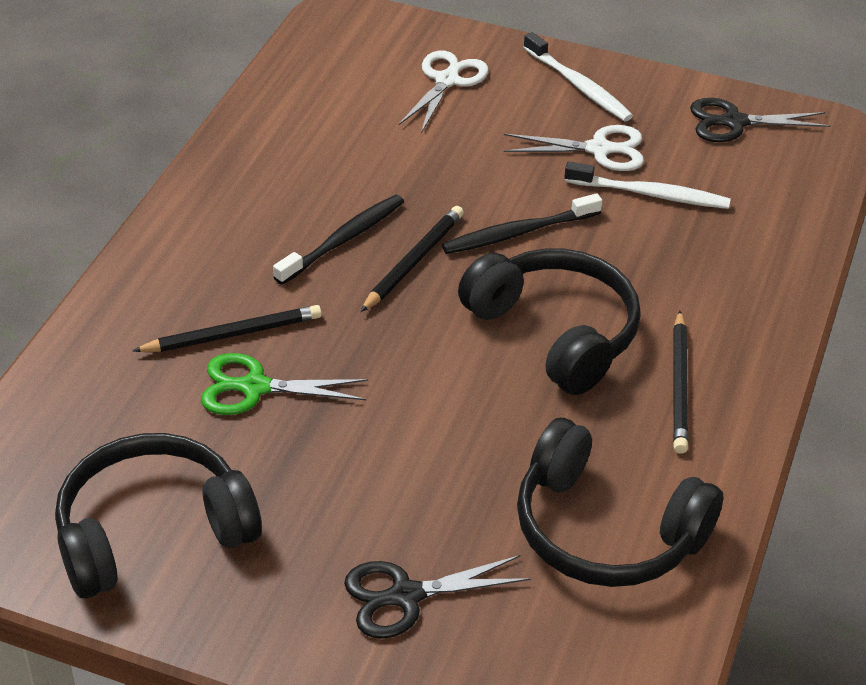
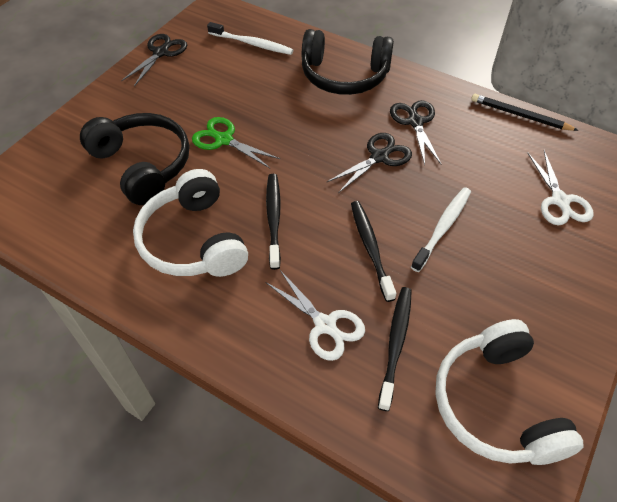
black headphones: [55,433,262,599] [458,249,641,395] [517,418,723,587] = 3 -> [80,113,189,205] [302,29,394,95] = 2
black pencil: [132,305,322,352] [360,206,464,312] [673,310,689,454] = 3 -> [471,94,579,131] = 1
black scissors: [344,555,531,639] [690,98,830,142] = 2 -> [121,34,187,86] [326,133,412,193] [390,100,441,165] = 3
black toothbrush: [273,195,404,285] [442,193,602,254] = 2 -> [266,174,281,270] [351,201,396,302] [378,287,412,411] = 3
white headphones: none = 0 -> [133,169,248,277] [435,319,584,465] = 2

